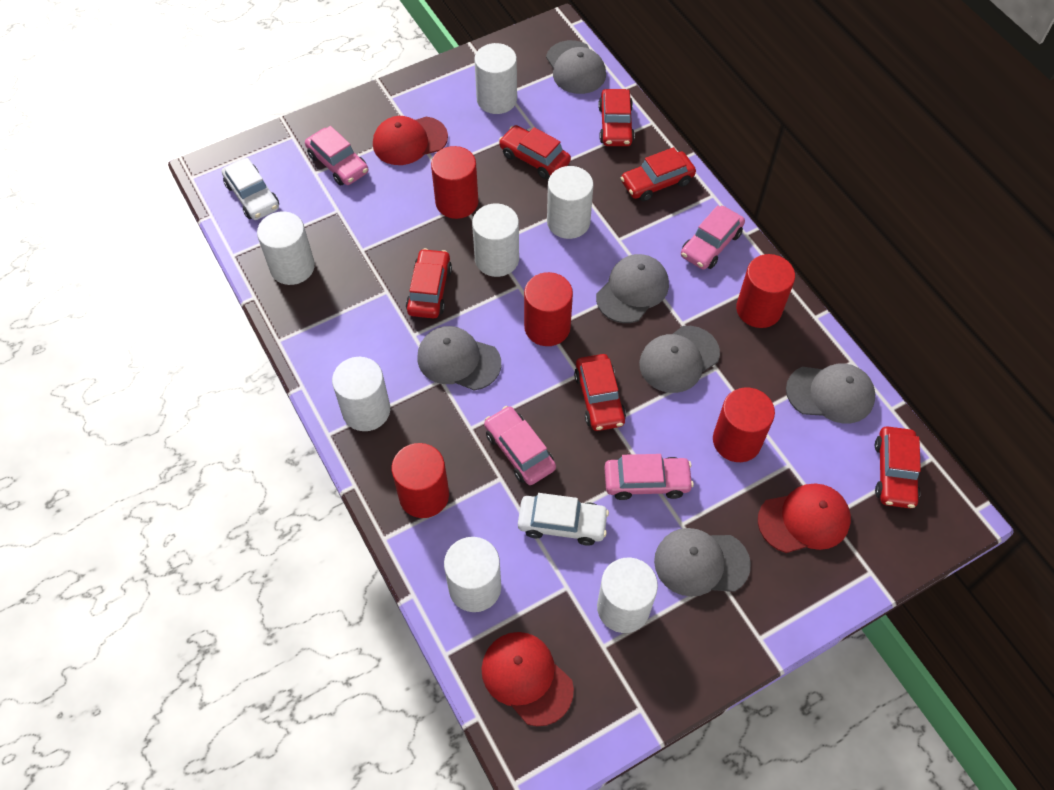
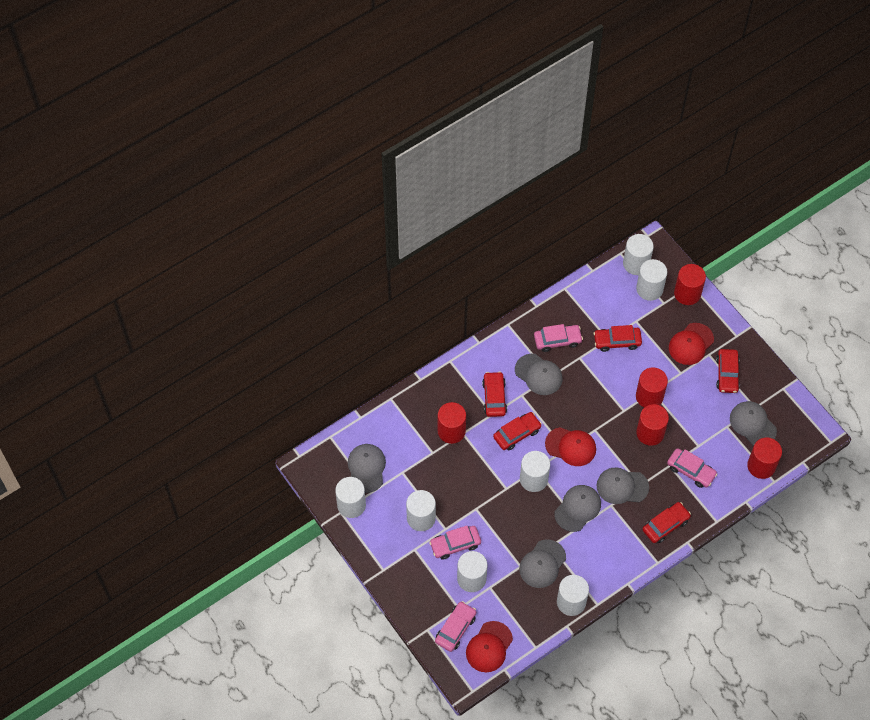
red car: [406,248,452,319] [499,125,571,179] [574,354,626,431] [598,89,635,146] [621,147,696,201] [875,426,921,508] = 6 -> [482,371,507,417] [493,412,542,450] [594,325,642,352] [642,502,691,543] [716,349,740,393] = 5
white car: [222,158,279,220] [518,493,609,546] = 2 -> none = 0

